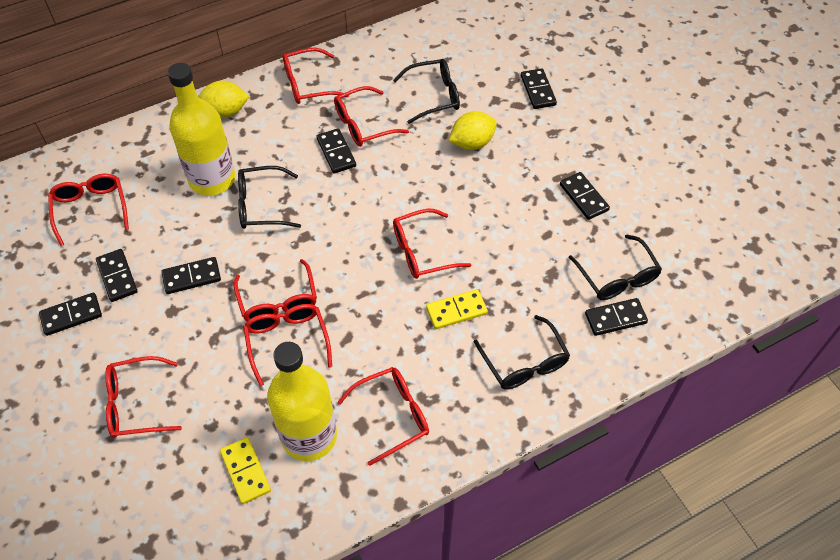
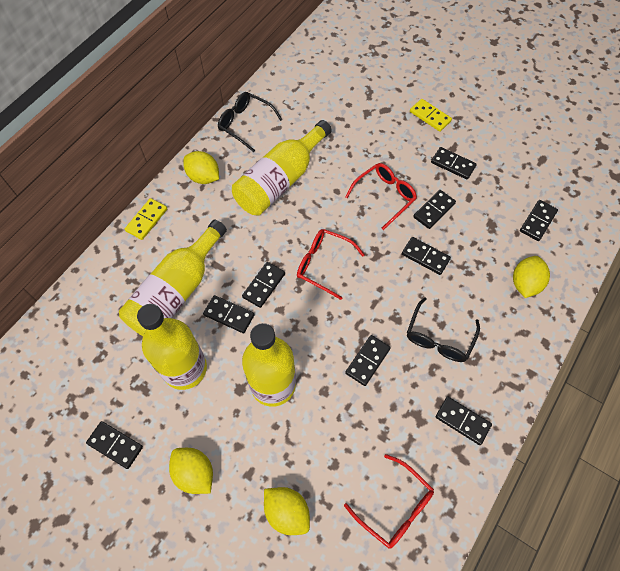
black domino: [39,293,102,336] [96,249,137,302] [161,257,221,294] [316,128,356,174] [521,68,557,109] [560,172,610,220] [585,298,648,336] = 7 -> [86,421,143,469] [203,295,254,333] [242,262,285,308] [345,335,391,386] [402,237,451,275] [413,190,456,229] [431,147,477,180] [436,397,492,445] [520,200,558,241] = 9
black glasses: [238,166,301,229] [393,59,460,124] [474,315,570,390] [568,234,662,300] = 4 -> [218,92,283,152] [407,297,480,362] = 2
red glasses: [48,174,129,246] [105,356,182,438] [233,259,317,321] [244,304,332,386] [283,48,349,104] [334,86,409,147] [337,367,429,466] [393,209,471,279] = 8 -> [297,229,365,300] [344,454,434,549] [345,163,417,230] = 3
yellow bottle: [168,63,235,196] [267,342,337,461] = 2 -> [119,220,227,336] [137,304,207,390] [232,120,332,216] [242,323,296,407] = 4
yellow lemon: [198,81,250,118] [449,111,497,150] = 2 -> [169,448,213,494] [183,151,219,184] [264,487,310,535] [513,256,550,298] = 4

